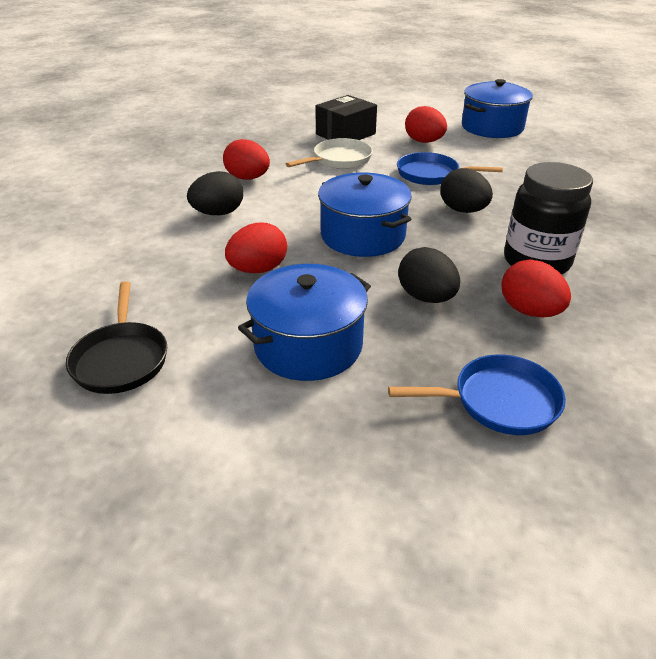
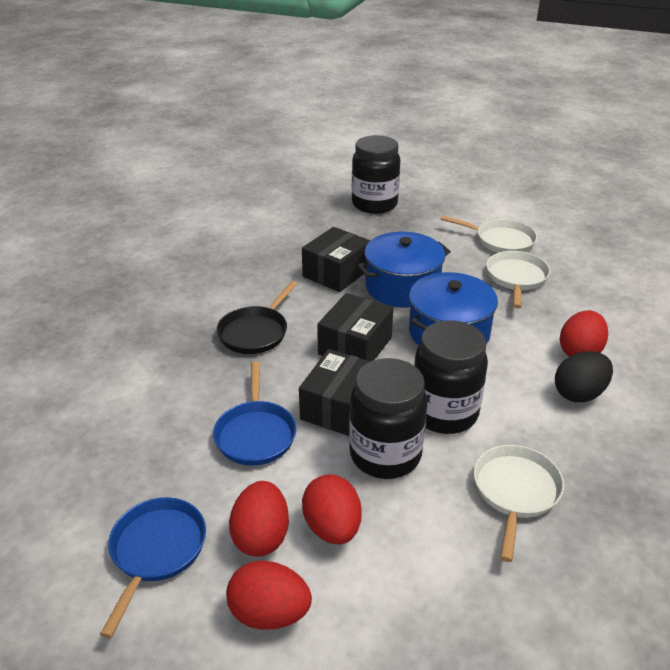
black box: [315,95,377,140] = 1 -> [299,349,371,436] [302,227,371,292] [317,293,393,361] = 3
black egg: [187,171,243,215] [398,247,460,303] [440,168,493,213] = 3 -> [555,351,613,402] = 1
black jar: [504,162,593,274] = 1 -> [349,358,427,479] [352,135,400,214] [414,320,488,434] = 3
blue pot: [238,264,371,381] [318,172,412,257] [462,79,533,138] = 3 -> [357,232,451,308] [409,272,498,346] = 2
white pan: [286,138,373,169] = 1 -> [441,215,537,253] [474,445,564,562] [486,251,550,308] = 3

